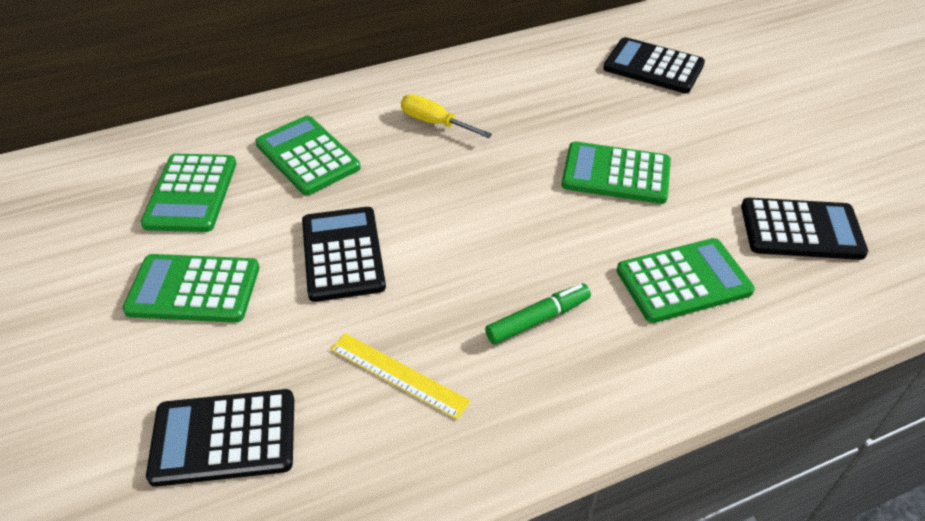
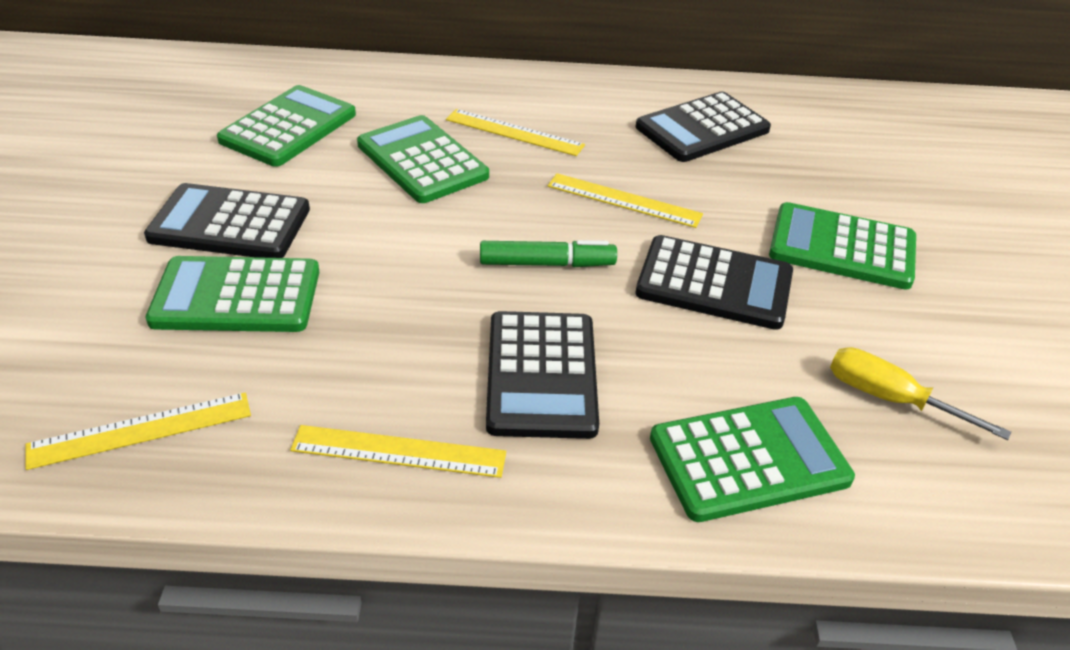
yellow ruler: [331,333,470,419] = 1 -> [25,393,251,470] [290,425,506,478] [446,109,585,156] [548,173,703,228] = 4

